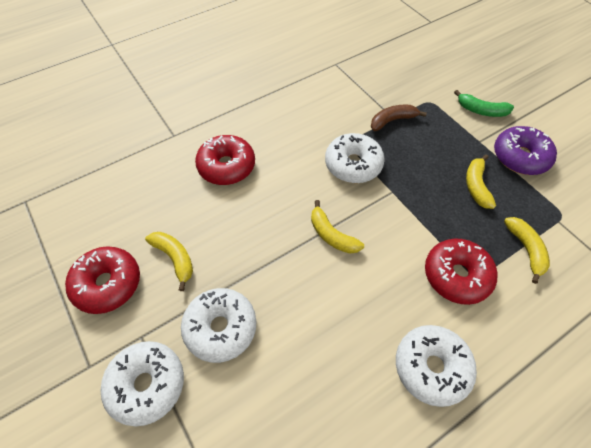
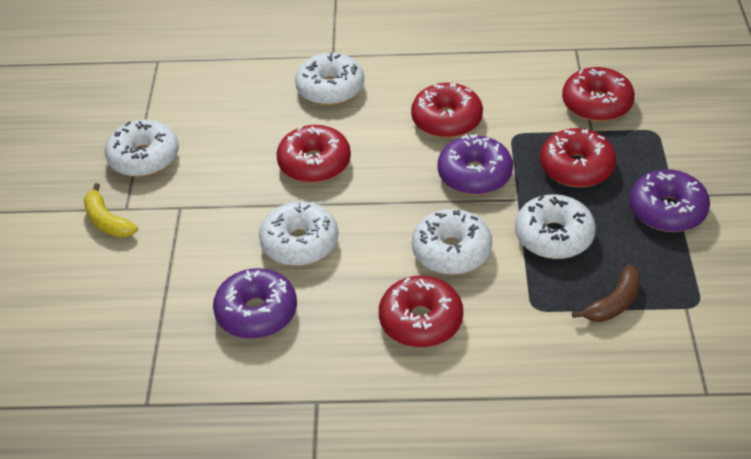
green banana: [454,90,514,117] = 1 -> none = 0
purple donut: [494,126,557,175] = 1 -> [213,268,297,339] [438,134,513,195] [629,169,710,232] = 3
red donut: [65,246,140,314] [195,135,255,185] [425,239,497,305] = 3 -> [277,125,351,183] [379,276,463,347] [411,83,483,138] [540,128,616,187] [562,67,635,122] = 5
white donut: [100,341,184,426] [181,288,257,363] [325,133,385,183] [396,325,477,407] = 4 -> [105,120,179,177] [259,202,338,266] [295,53,364,105] [412,209,492,275] [515,194,596,259] = 5
yellow banana: [145,232,193,291] [311,200,364,254] [466,154,496,209] [504,217,550,284] = 4 -> [84,183,138,238] = 1

